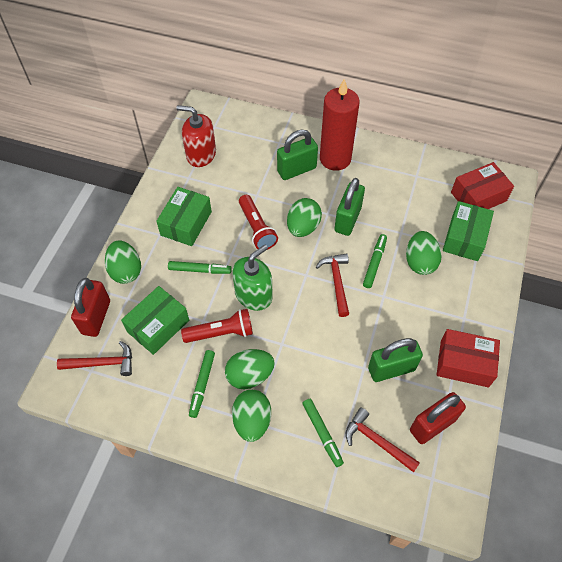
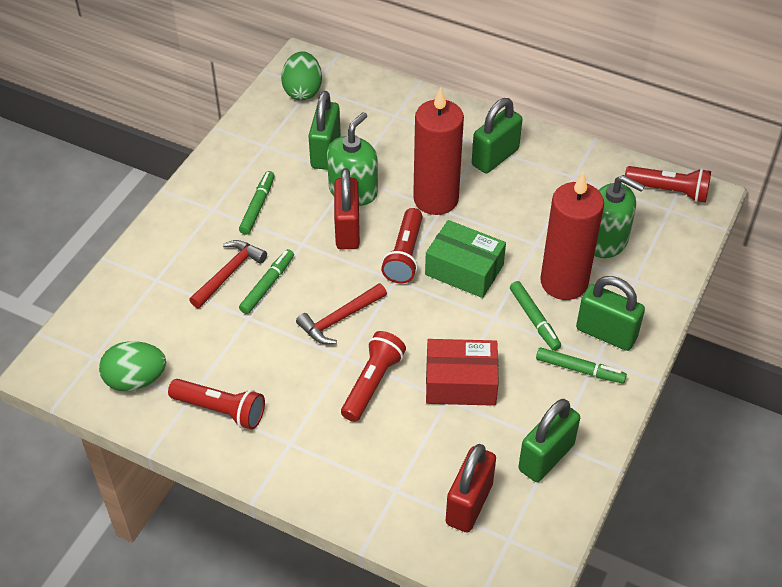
green box: [121,286,189,355] [156,187,212,246] [443,201,494,261] = 3 -> [425,220,506,298] = 1
green egg: [105,240,141,284] [225,349,275,389] [232,390,271,442] [287,198,322,237] [406,231,442,275] = 5 -> [99,341,166,391] [281,51,322,100] = 2
green padlock: [277,129,318,180] [334,178,365,236] [368,338,423,382] = 3 -> [309,91,341,170] [472,98,522,173] [518,399,580,482] [576,276,645,351] = 4
green soap dispenser: [232,245,273,311] = 1 -> [327,112,378,206] [594,175,645,258] = 2
red box: [437,329,500,387] [451,162,514,209] = 2 -> [426,339,499,406] = 1
red candle: [320,79,360,171] = 1 -> [413,87,464,215] [541,172,604,300] = 2
red flashlight: [181,309,253,343] [239,195,278,250] = 2 -> [168,379,265,430] [341,331,406,422] [381,208,422,284] [625,166,711,203] = 4
red hammer: [57,341,132,376] [316,253,349,317] [346,407,420,472] = 3 -> [189,240,267,308] [296,283,387,344] = 2
red soap dispenser: [176,105,216,167] = 1 -> none = 0

